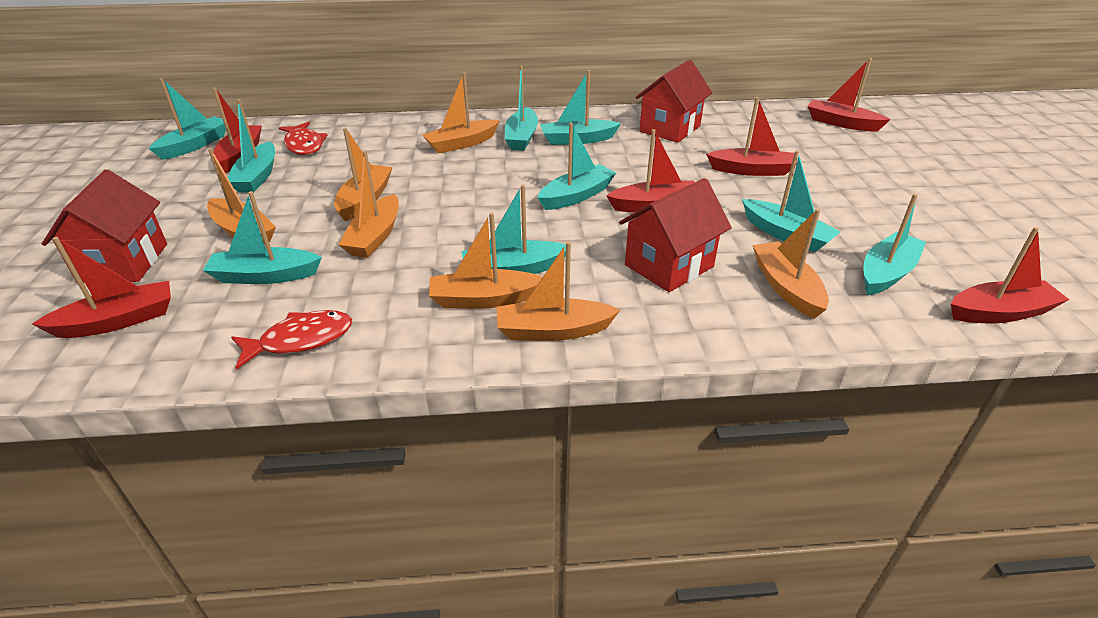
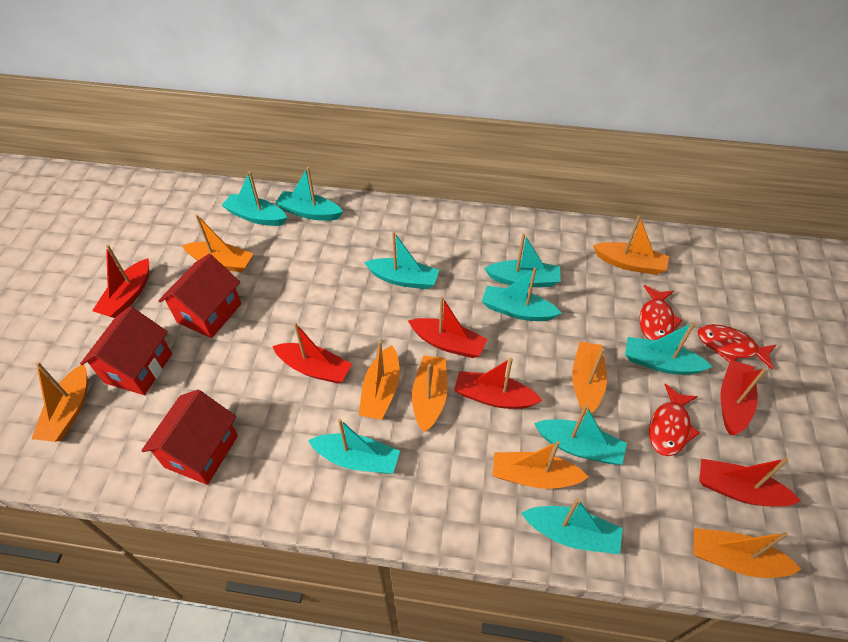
orange boat: [207,149,276,244] [334,128,392,221] [338,151,399,258] [422,72,500,153] [429,212,542,309] [497,241,620,341] [752,209,829,319] = 7 -> [32,362,88,442] [182,214,253,272] [359,341,400,420] [412,356,448,432] [493,441,589,489] [572,342,607,415] [593,215,669,275] [693,528,801,578] = 8
red fish: [231,310,352,370] [279,122,327,155] = 2 -> [640,285,682,340] [649,384,699,456] [698,324,776,370] = 3

